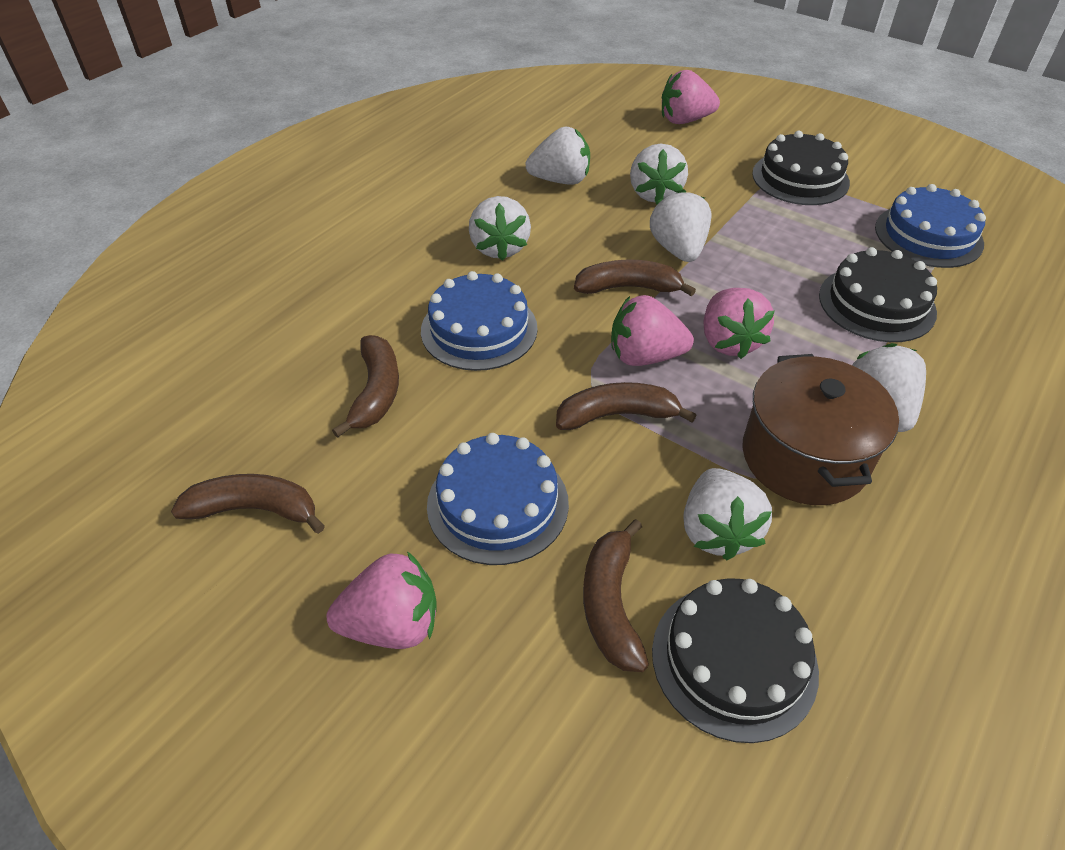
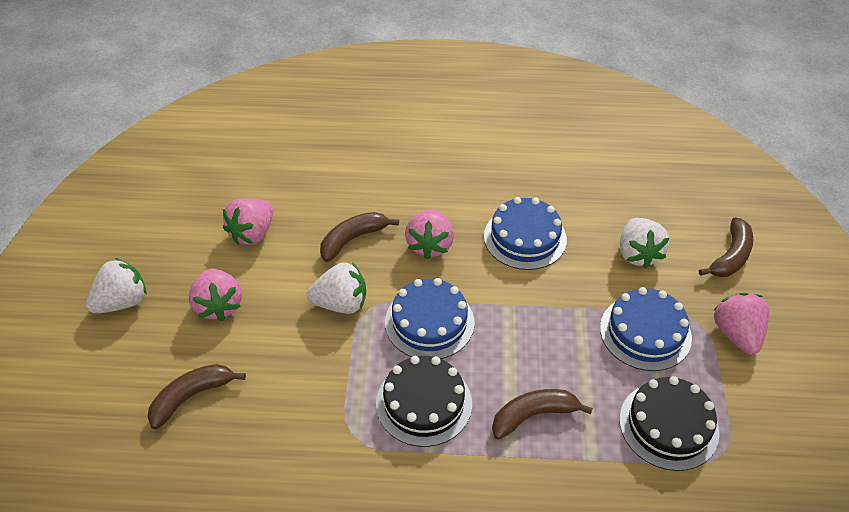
black cake: [652,578,819,743] [752,131,850,205] [819,247,937,342] = 3 -> [376,356,472,447] [619,376,720,471] = 2
brown banana: [171,474,325,534] [332,335,399,438] [556,382,697,430] [574,259,696,296] [583,519,649,672] = 5 -> [147,364,246,429] [320,212,399,262] [492,389,593,440] [699,217,753,277] = 4
brown pot: [742,354,899,505] = 1 -> none = 0
white strawberry: [469,196,531,261] [525,127,590,185] [630,144,688,203] [650,189,711,262] [683,468,772,560] [852,343,926,432] = 6 -> [85,258,147,314] [307,262,366,314] [620,218,669,268] = 3

